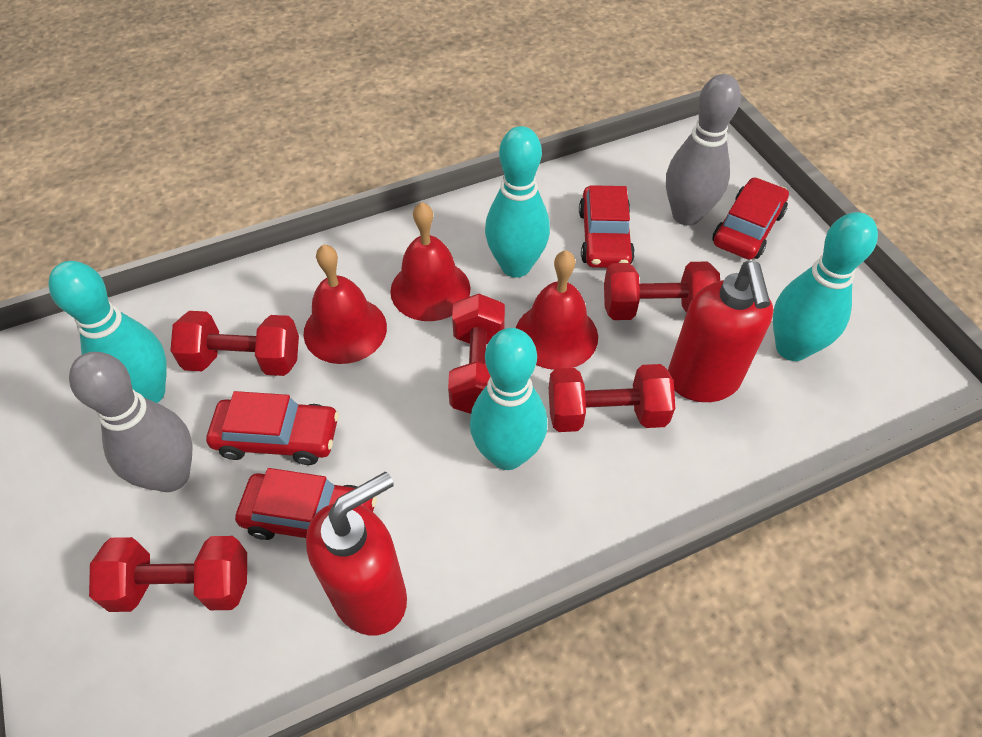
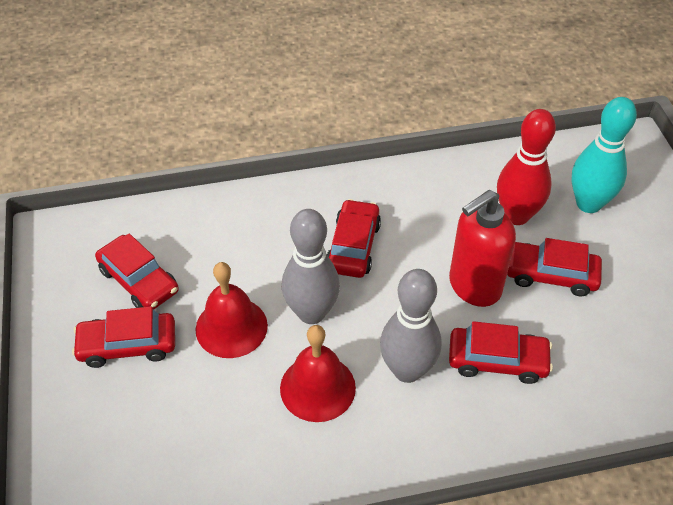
red bell: [304,244,387,364] [390,202,470,321] [516,250,598,370] = 3 -> [195,262,268,358] [280,325,356,422] = 2
red bowling pin: none = 0 -> [497,109,556,225] = 1
red car: [206,391,339,465] [235,468,377,540] [579,185,635,268] [712,177,789,260] = 4 -> [72,306,175,368] [95,234,179,309] [327,199,381,278] [449,321,553,384] [507,238,602,296] = 5
red dumbbell: [89,536,247,612] [170,311,299,376] [448,294,505,414] [549,364,675,432] [604,261,720,320] = 5 -> none = 0
red soap dispenser: [306,472,407,635] [668,261,773,402] = 2 -> [449,190,516,307] = 1
turquoise bowling pin: [48,261,167,403] [470,328,547,470] [485,126,550,277] [773,212,878,361] = 4 -> [572,97,637,213] = 1

